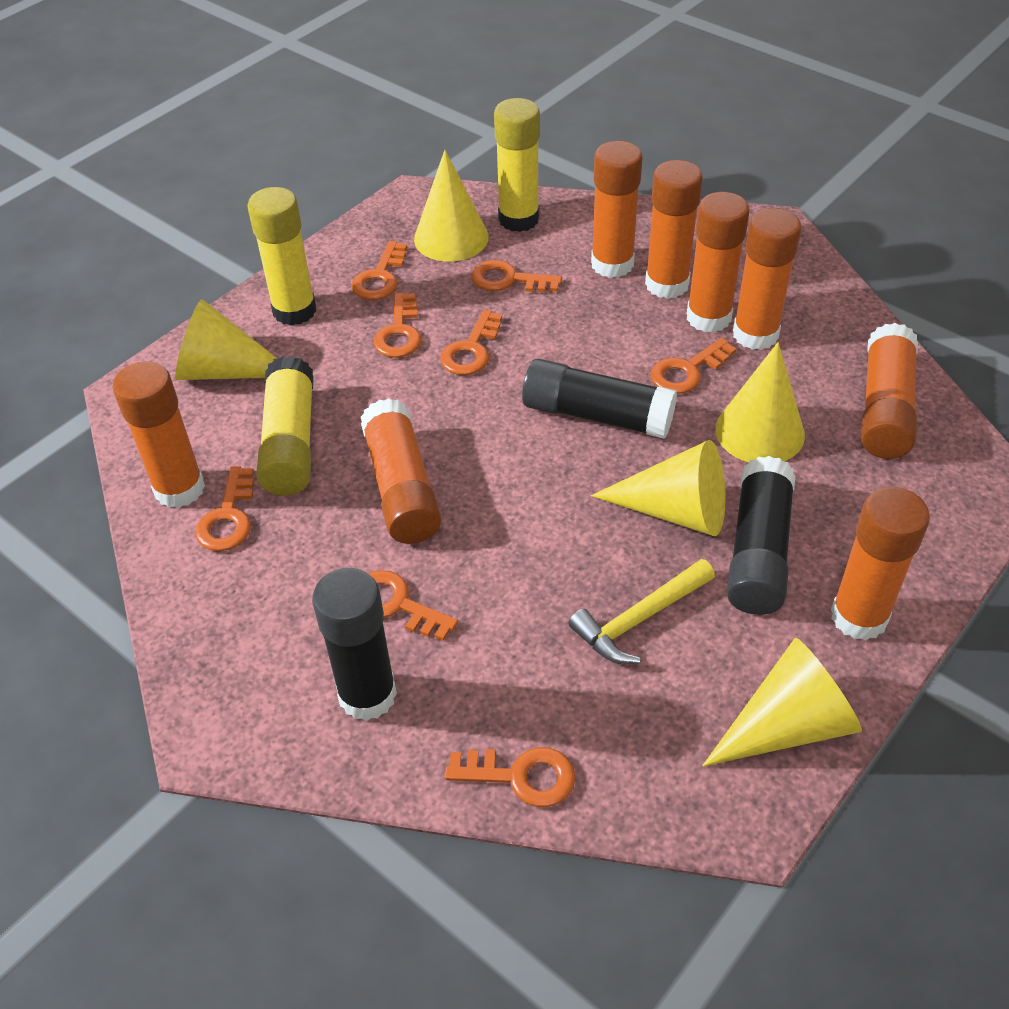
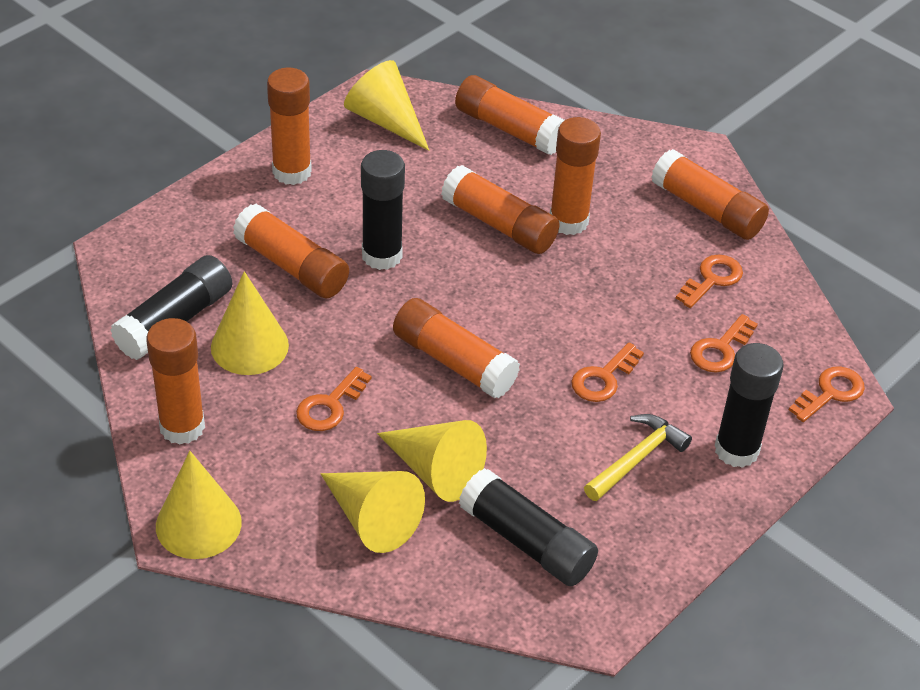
black glue stick: [312,568,397,721] [522,359,677,439] [726,456,796,615] = 3 -> [110,255,232,360] [361,150,405,270] [459,468,598,586] [715,343,784,468] = 4
orange key: [195,466,254,551] [352,241,407,300] [368,570,458,641] [373,293,421,358] [440,310,502,375] [445,747,575,807] [471,260,562,292] [651,338,736,394] = 8 -> [296,367,371,431] [571,342,644,402] [676,254,743,308] [690,314,758,373] [789,366,865,422] = 5
yellow glue stick: [247,187,317,326] [256,356,314,496] [494,98,540,232] = 3 -> none = 0

